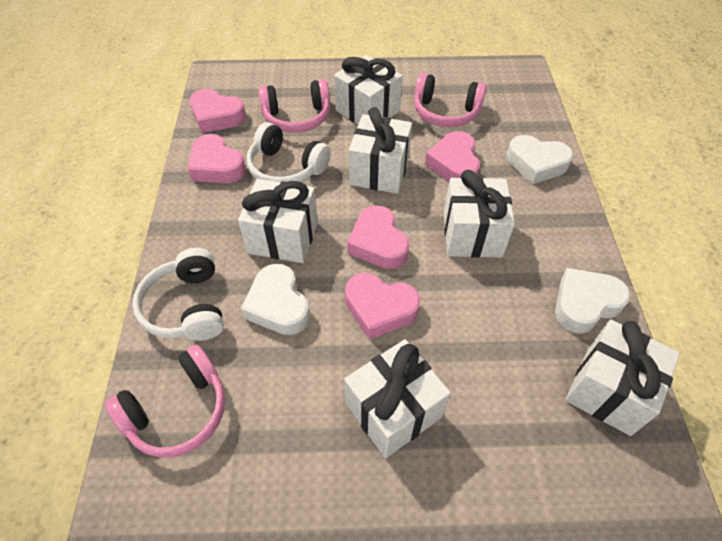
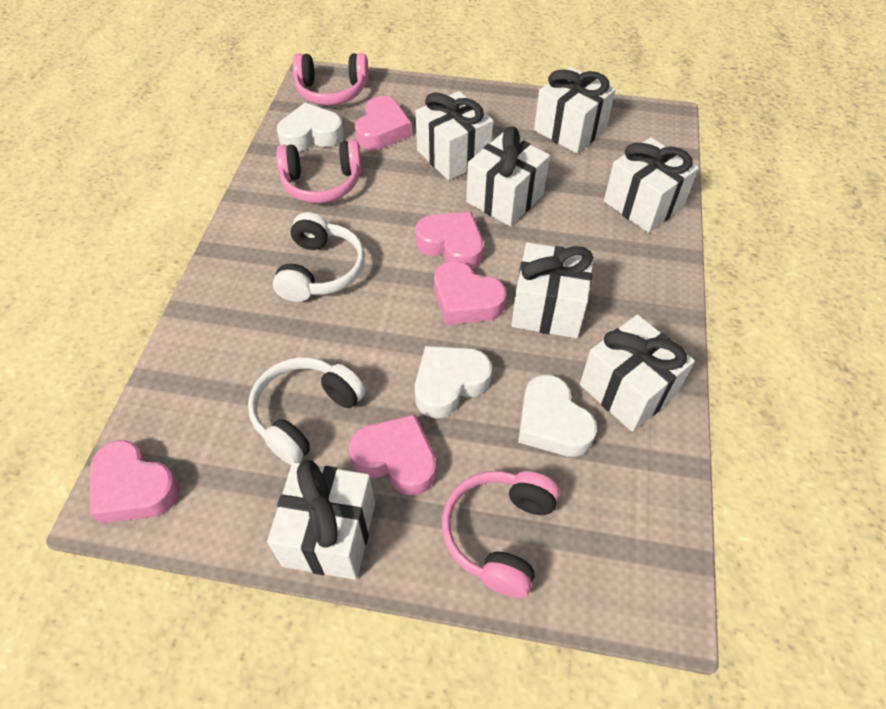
white gift: [238,179,318,263] [334,55,403,125] [344,339,451,458] [349,107,412,194] [444,170,515,258] [565,320,680,436] = 6 -> [267,460,375,580] [416,91,493,180] [466,126,550,226] [511,243,594,338] [534,67,616,154] [580,315,695,432] [604,137,699,233] = 7

